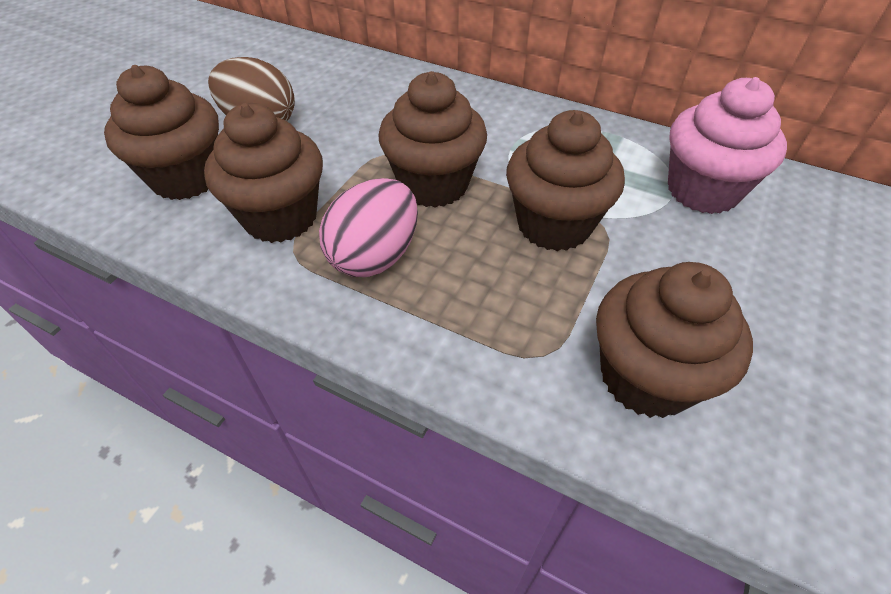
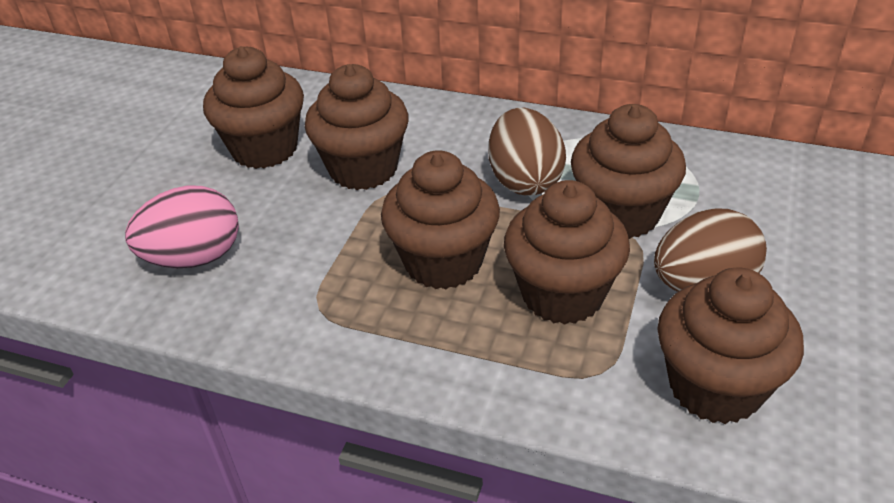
brown cupcake: [104,65,219,200] [204,103,323,243] [378,71,487,207] [506,110,625,251] [596,262,753,418] = 5 -> [203,46,304,169] [305,64,408,190] [381,150,500,289] [504,180,630,325] [571,104,686,239] [657,268,804,424] = 6
brown egg: [208,57,295,121] = 1 -> [488,108,566,195] [654,208,767,292] = 2
pink cupcake: [668,77,787,214] = 1 -> none = 0

